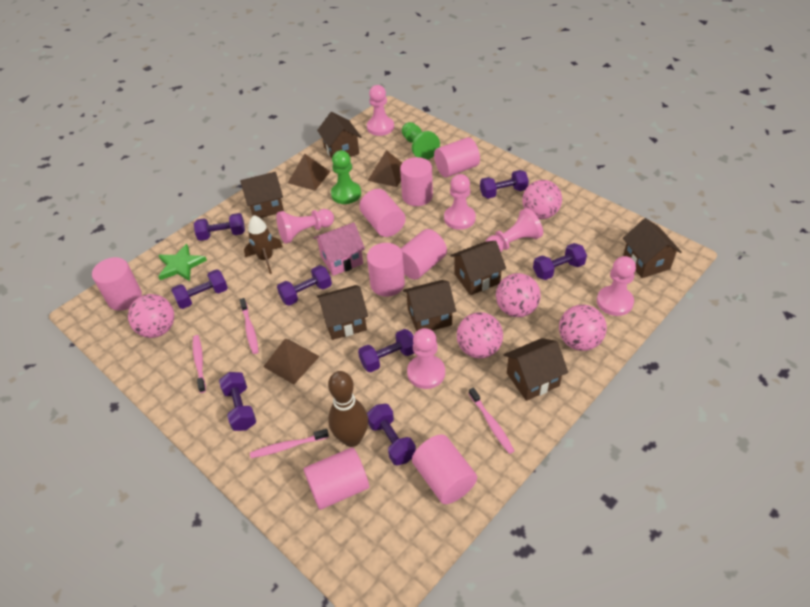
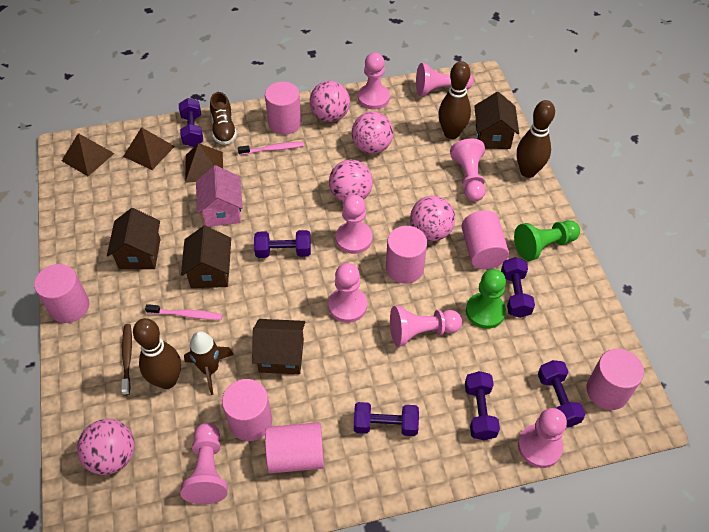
brown bowling pin: [328,371,368,447] = 1 -> [133,318,181,389] [438,61,471,139] [517,100,555,178] = 3
brown house: [240,172,284,218] [317,112,361,158] [317,285,368,340] [403,280,456,331] [450,241,506,295] [504,338,568,401] [623,218,682,278] = 7 -> [107,208,160,269] [181,226,231,288] [252,319,305,374] [474,92,519,149] = 4
brown shoe: none = 0 -> [210,92,237,145] = 1
brown toothbrush: none = 0 -> [121,324,132,395] = 1
green star: [158,244,207,281] = 1 -> none = 0
pink cylinder: [92,257,142,311] [304,447,369,510] [359,189,406,237] [367,243,405,297] [400,157,433,206] [401,229,447,280] [412,434,477,504] [434,137,480,177] = 8 -> [34,264,90,323] [222,379,272,441] [265,82,302,135] [265,422,324,473] [386,226,427,284] [462,210,509,269] [586,349,644,410] = 7
pink pawn: [276,209,334,244] [367,85,394,136] [407,328,445,389] [444,174,476,230] [485,208,543,252] [597,256,636,316] = 6 -> [180,423,228,504] [328,263,367,323] [336,195,373,254] [358,52,390,110] [390,306,462,347] [416,63,474,96] [450,139,486,201] [518,408,567,468] = 8
pink toothbrush: [193,335,206,393] [240,298,258,354] [250,429,329,458] [469,387,514,454] = 4 -> [145,304,223,320] [238,142,304,155] = 2
purple dumbbell: [171,269,228,309] [194,213,245,241] [219,372,256,431] [277,265,332,306] [358,329,414,372] [367,404,416,465] [480,170,529,199] [533,243,587,280] = 8 -> [179,98,203,147] [254,230,311,258] [354,402,419,436] [465,371,500,440] [501,257,535,318] [538,360,585,427] = 6

